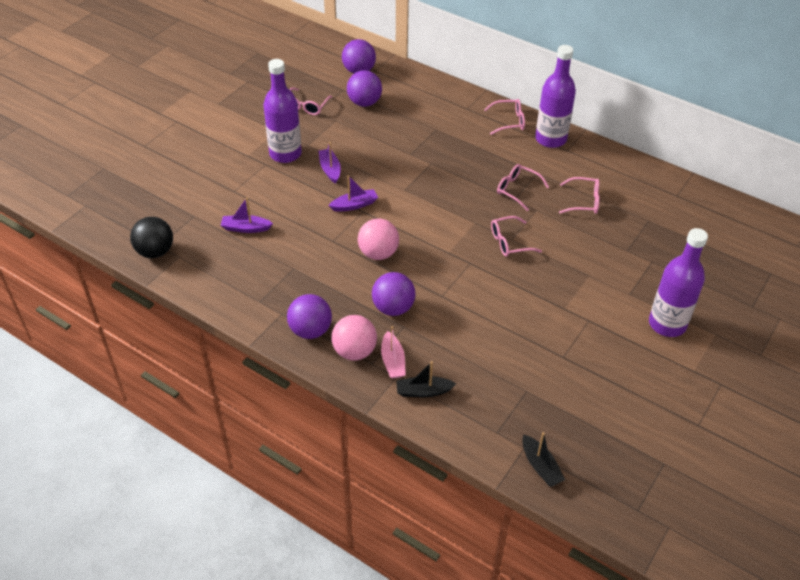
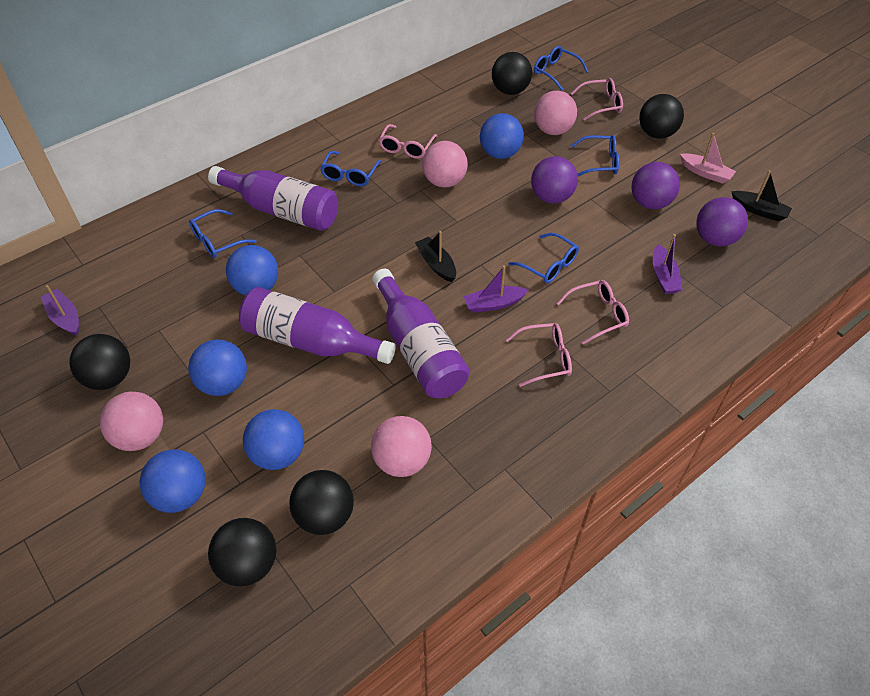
black ball: [130,217,173,258] = 1 -> [69,334,130,390] [208,518,276,586] [289,470,354,535] [492,52,532,95] [639,94,684,139] = 5
blue ball: none = 0 -> [140,449,206,513] [188,340,247,396] [226,245,278,295] [243,409,304,470] [480,113,524,159] = 5
blue glasses: none = 0 -> [189,209,256,258] [320,151,382,186] [508,233,579,283] [534,46,588,91] [571,135,619,176] = 5
pink ball: [331,315,377,361] [358,219,399,260] = 2 -> [100,392,163,451] [371,416,432,477] [422,141,468,188] [534,91,577,135] = 4
pink glasses: [289,87,332,115] [484,99,525,135] [491,216,542,257] [497,164,549,211] [559,177,599,214] = 5 -> [379,124,437,159] [506,323,572,387] [557,280,629,344] [571,78,623,121] = 4
purple ball: [287,294,332,339] [342,39,376,74] [347,70,382,107] [372,272,416,316] = 4 -> [531,156,578,204] [632,162,680,209] [696,197,748,246] = 3

